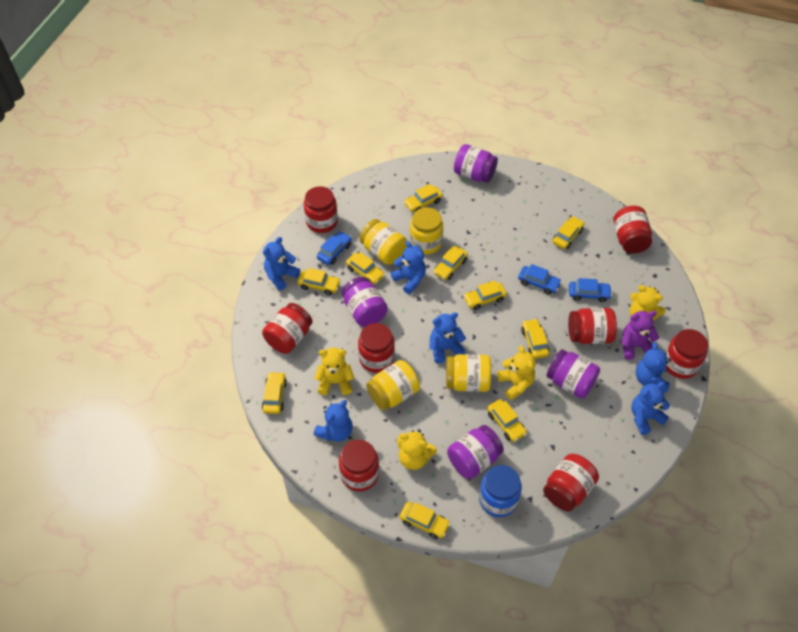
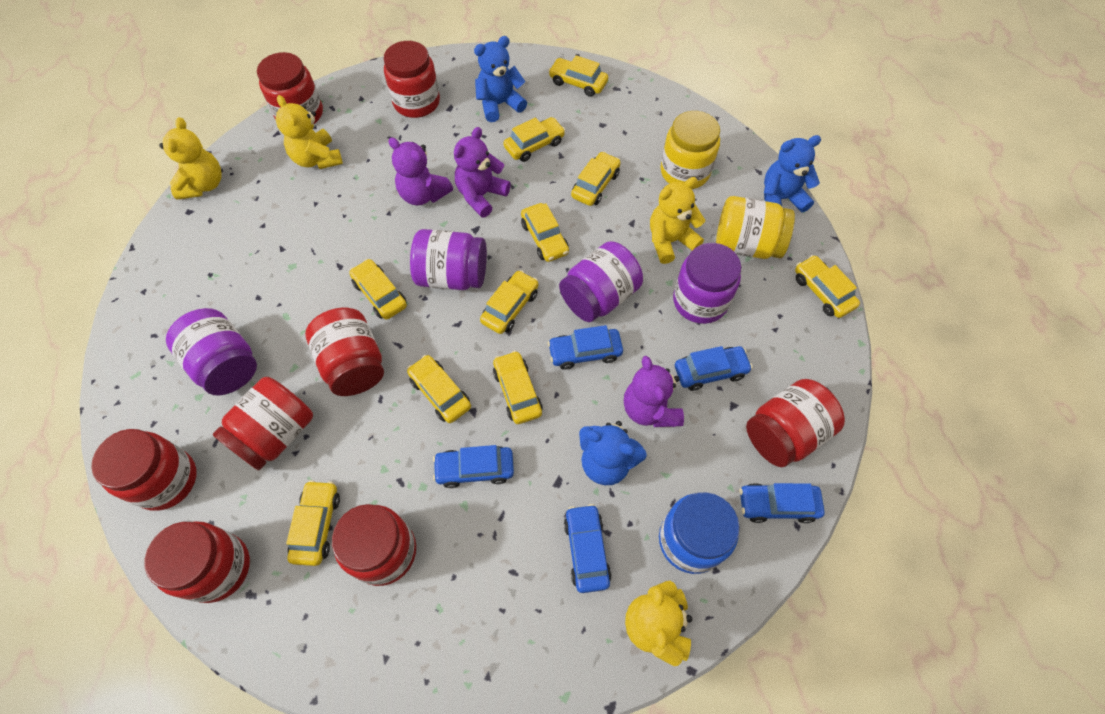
blue car: [317,231,352,265] [518,264,562,295] [569,278,612,302] = 3 -> [433,445,514,488] [548,325,623,370] [564,504,612,593] [675,346,753,391] [740,483,825,523] = 5
blue teddy bear: [263,237,300,291] [314,400,353,442] [391,241,426,294] [429,313,466,363] [631,382,670,435] [635,342,671,393] = 6 -> [474,36,527,122] [579,421,647,485] [764,135,821,212] = 3
purple teddy bear: [622,311,659,360] = 1 -> [388,138,453,205] [454,127,511,217] [624,356,684,427] = 3
yellow jar: [360,219,407,265] [366,360,420,410] [410,207,443,254] [446,354,491,392] = 4 -> [660,111,720,189] [716,196,795,259] = 2

